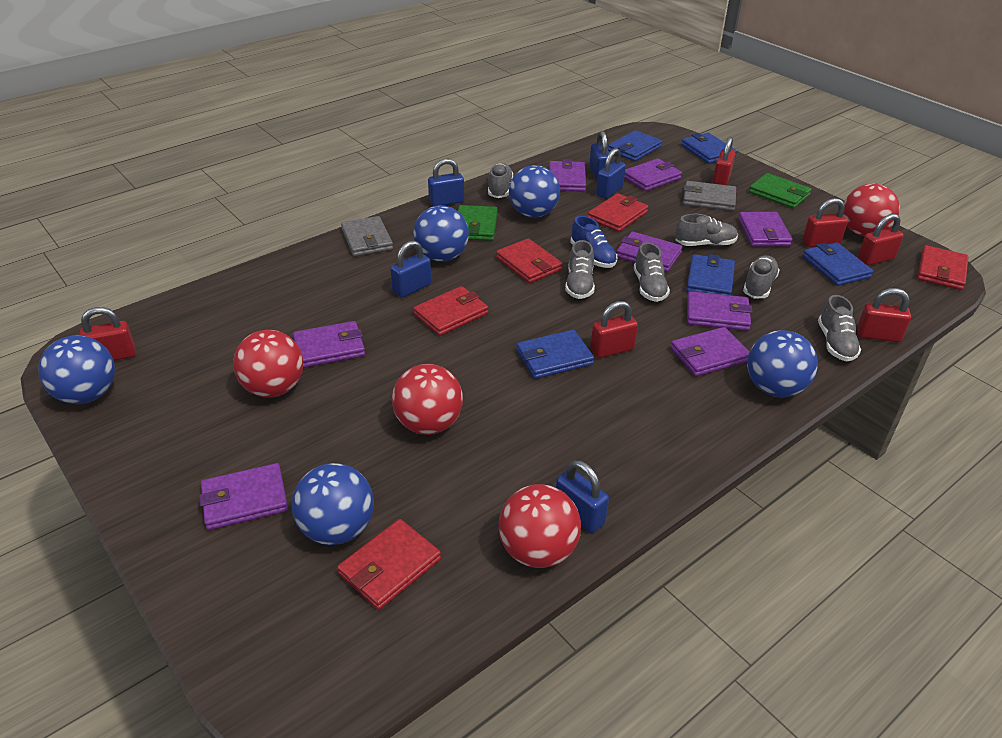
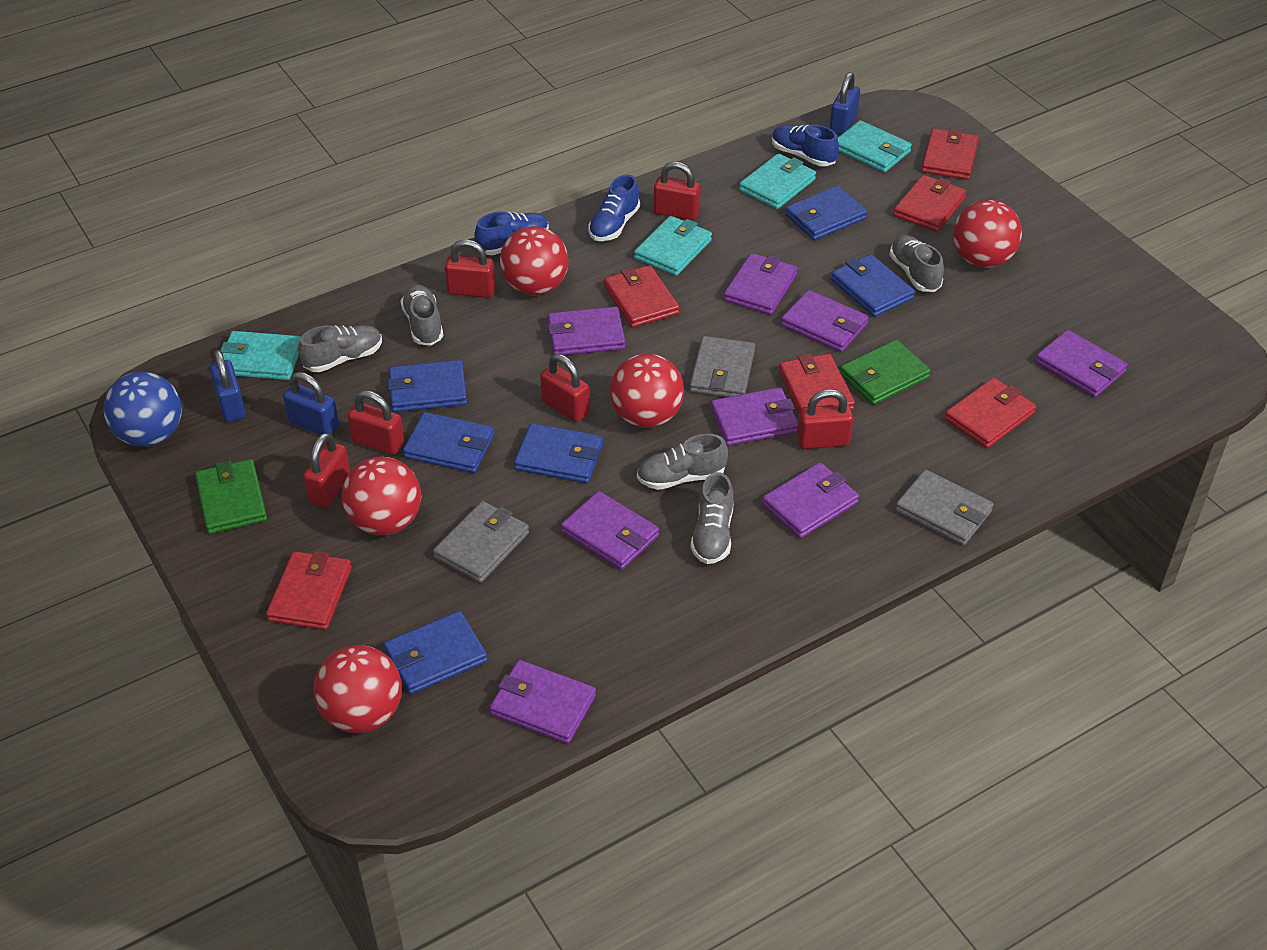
blue ball: [38,335,115,404] [291,463,374,545] [413,205,469,262] [509,165,560,218] [747,330,818,397] = 5 -> [103,372,182,447] = 1
blue padlock: [390,241,431,298] [428,158,464,206] [556,460,609,533] [589,131,609,180] [596,148,626,199] = 5 -> [210,350,246,422] [283,372,339,435] [829,72,860,135] = 3
blue shoe: [570,216,617,268] = 1 -> [474,212,549,255] [589,174,640,241] [772,125,839,166] = 3
blue wallet: [516,330,594,379] [608,130,662,161] [681,133,737,164] [686,254,735,295] [803,242,873,286] = 5 -> [384,611,488,694] [387,360,467,412] [403,412,494,473] [514,423,603,483] [785,186,867,240] [831,254,915,317] = 6
grey shoe: [488,163,513,198] [565,240,595,299] [634,242,670,302] [675,214,738,246] [743,255,780,298] [818,295,861,361] = 6 -> [298,325,382,372] [401,284,443,346] [637,434,728,490] [691,472,734,564] [889,235,944,292] = 5
grey wallet: [341,216,393,257] [683,181,736,211] = 2 -> [433,501,529,583] [690,336,755,397] [895,469,994,546] = 3
red ball: [233,330,303,397] [392,364,463,435] [498,484,581,568] [843,183,900,236] = 4 -> [313,645,402,733] [341,457,421,536] [500,226,569,296] [610,353,684,428] [953,200,1022,268] = 5
red wallet: [337,519,441,610] [413,286,488,336] [496,238,563,283] [588,193,648,232] [917,245,968,290] = 5 -> [266,551,352,630] [604,265,679,328] [779,354,855,413] [893,175,966,232] [921,128,979,180] [945,378,1036,448] = 6
turquoise wallet: none = 0 -> [220,331,301,380] [634,216,712,276] [739,153,816,209] [838,120,912,173] = 4

